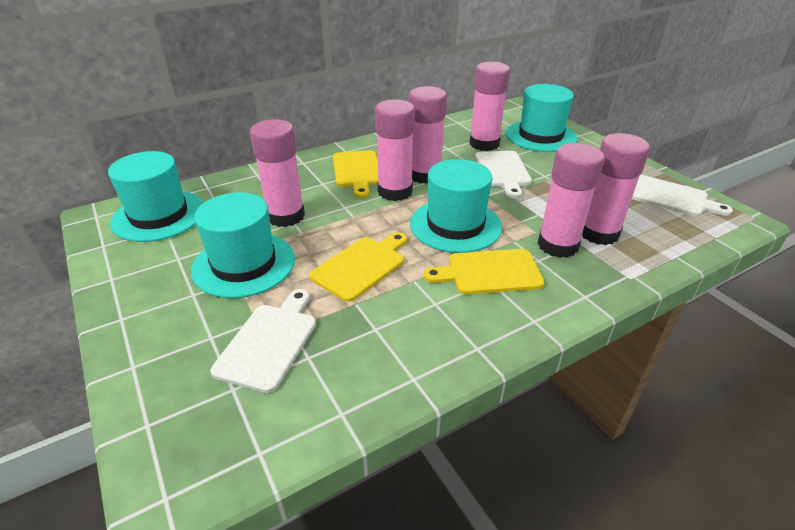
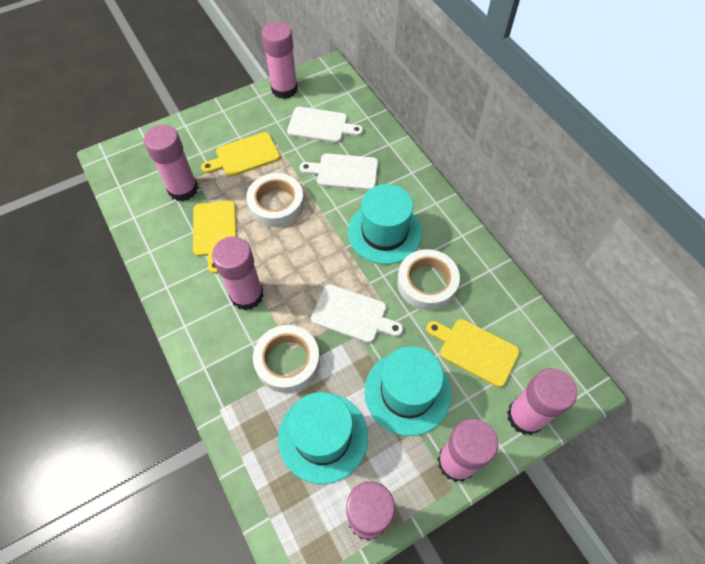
turquoise hat: [108,151,204,242] [191,192,295,298] [410,159,502,253] [506,84,577,152] = 4 -> [278,392,368,484] [348,184,422,264] [364,346,451,436] = 3
white tape: none = 0 -> [246,173,304,227] [253,325,320,393] [397,249,460,310] = 3

